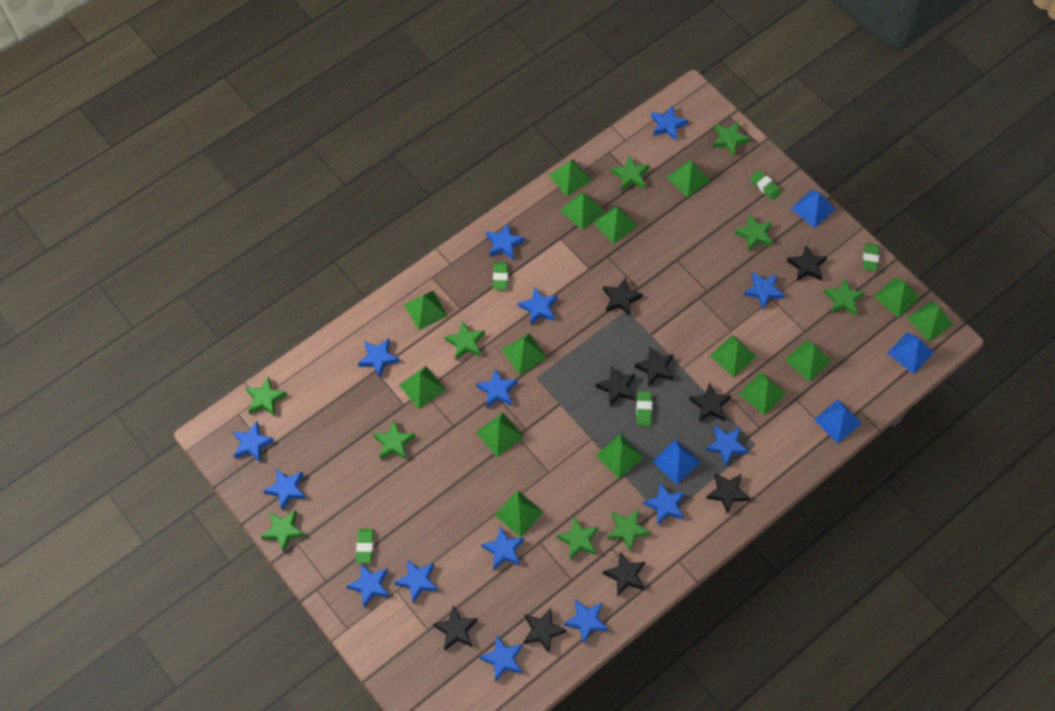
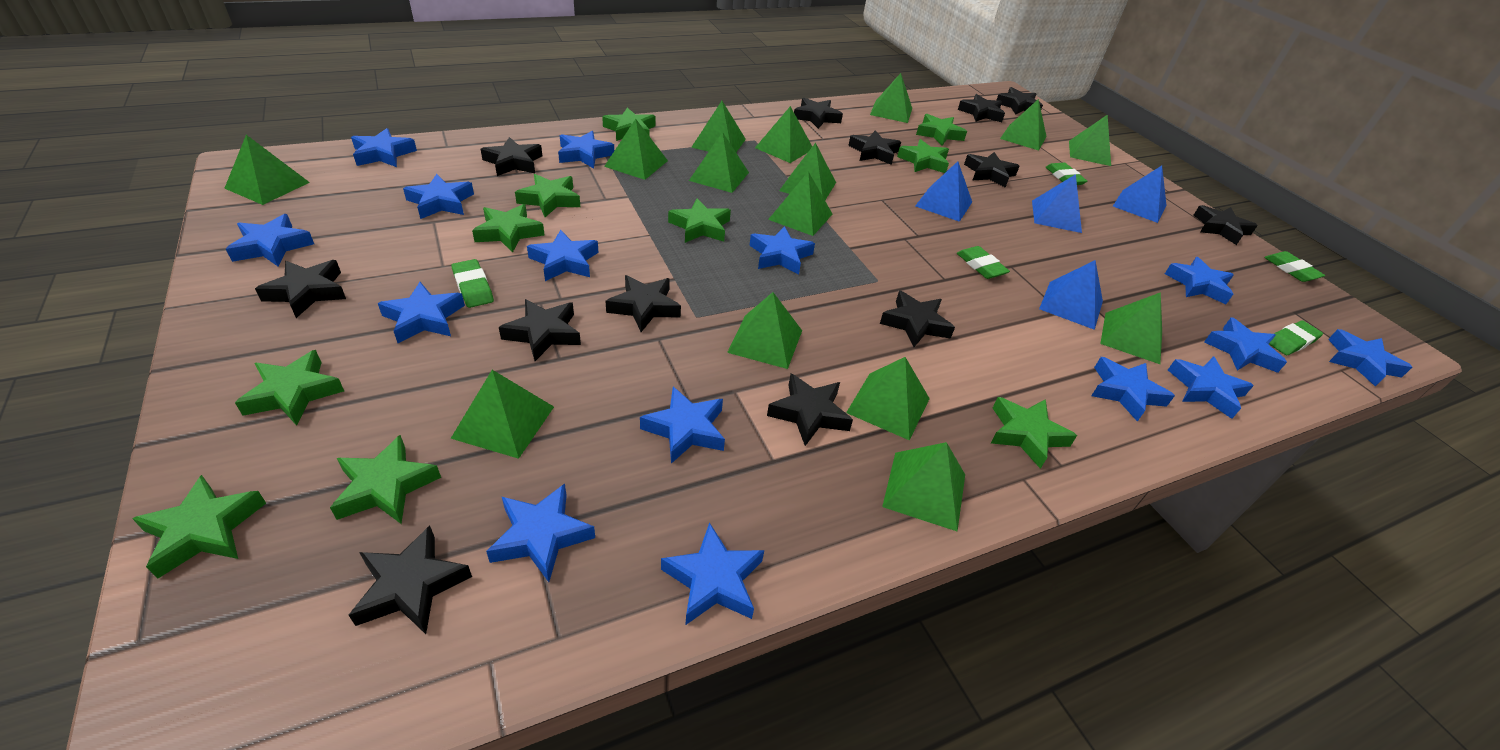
black star: [433,605,478,650] [523,608,566,653] [596,366,635,406] [603,277,643,316] [603,552,645,596] [634,347,674,386] [689,382,731,422] [706,473,750,514] [787,245,828,281] = 9 -> [255,260,346,318] [349,526,472,634] [481,137,542,176] [499,299,581,361] [606,275,681,332] [767,374,853,446] [794,98,843,129] [848,130,901,165] [880,291,955,347] [958,94,1005,122] [964,152,1019,187] [997,87,1043,114] [1193,205,1258,245] = 13

